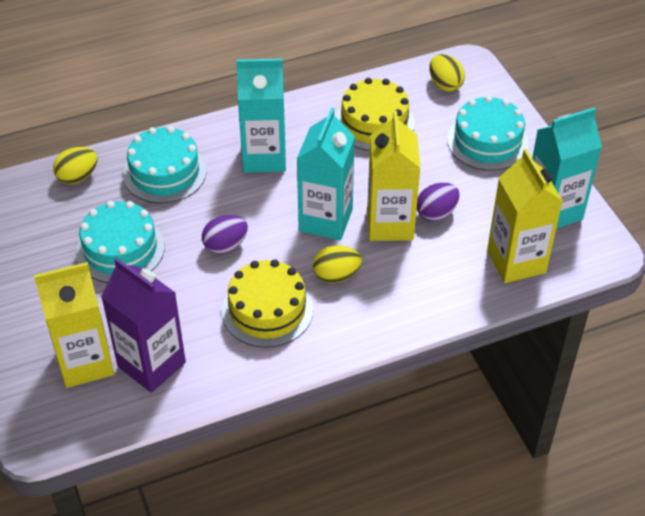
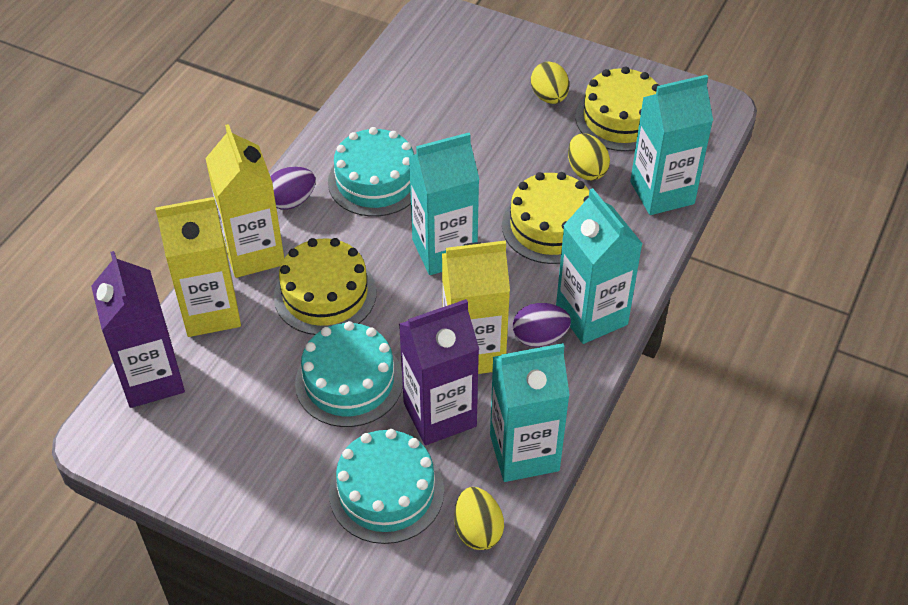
purple carton: [101,258,186,393] = 1 -> [91,251,185,408] [399,299,479,445] = 2
turquoise carton: [236,59,286,173] [297,107,355,240] [532,107,602,229] = 3 -> [409,133,480,275] [490,343,570,482] [556,188,643,344] [630,75,713,215] = 4
yellow cake: [222,259,313,348] [336,78,415,151] = 2 -> [274,238,376,335] [502,172,589,264] [575,66,660,151] = 3

